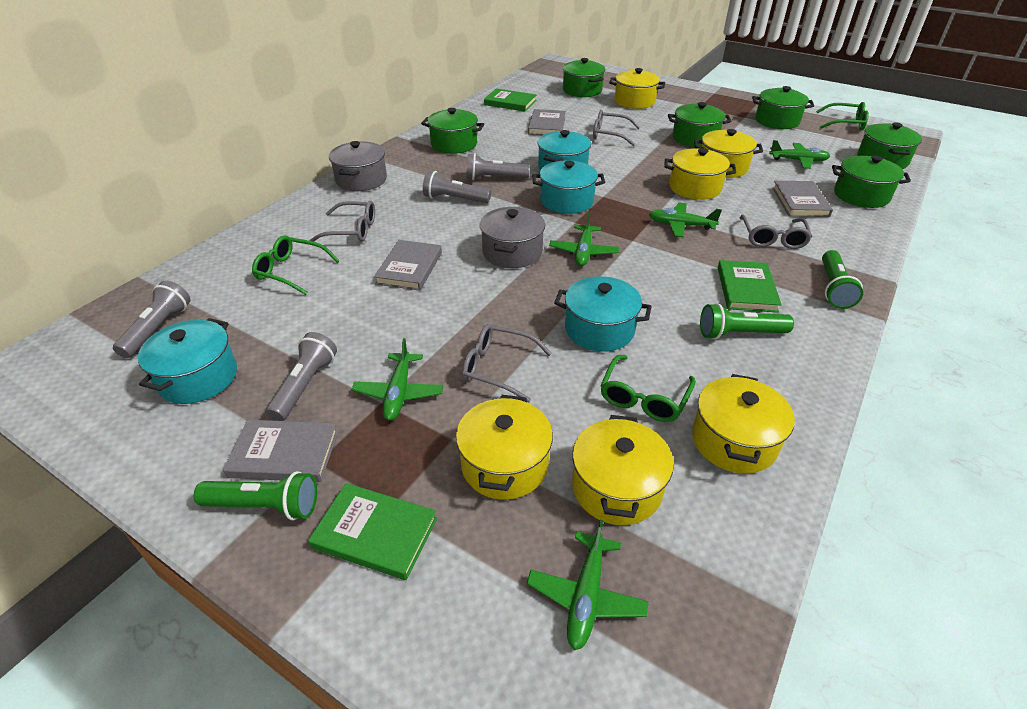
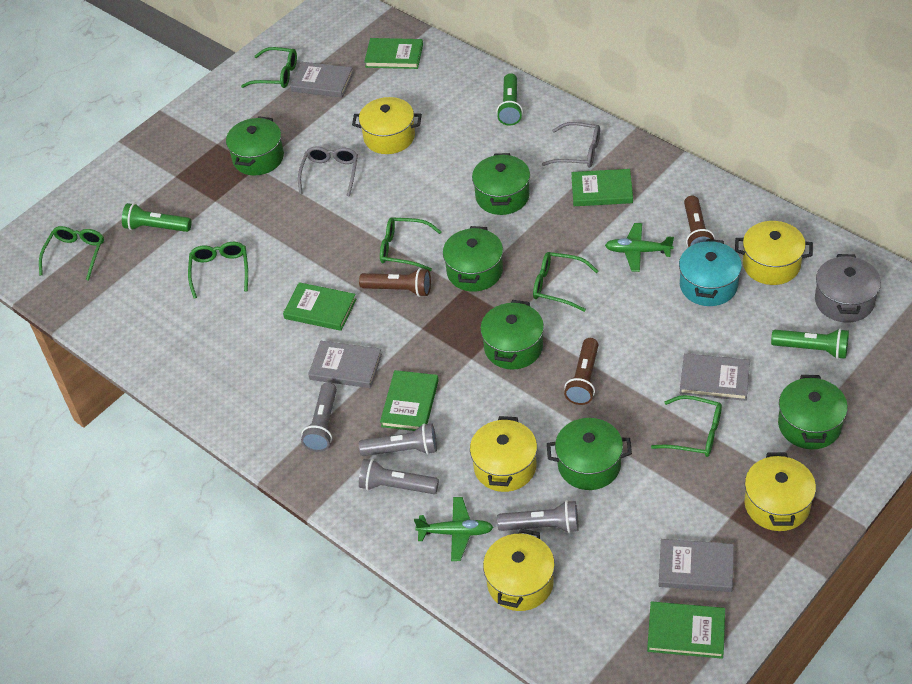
brown flashlight: none = 0 -> [359,268,431,297] [564,338,598,405] [684,196,715,248] = 3
green book: [308,483,437,580] [484,88,536,112] [718,260,782,313] = 3 -> [283,282,357,331] [364,38,423,69] [380,370,439,431] [571,169,633,206] [647,601,725,659] = 5
green glasses: [252,235,339,295] [600,355,696,422] [816,102,869,130] = 3 -> [39,226,104,281] [188,242,248,299] [241,47,297,88] [380,217,442,271] [533,252,598,312] [651,395,722,457] = 6
green plane: [352,338,443,421] [527,520,649,650] [549,212,619,266] [649,203,722,237] [769,140,830,169] = 5 -> [414,497,493,561] [605,223,674,272] = 2
grey glasses: [309,201,375,242] [462,324,552,402] [593,110,640,146] [740,214,812,249] = 4 -> [298,146,358,196] [542,122,600,168] = 2
grey pot: [329,141,387,191] [480,207,545,268] = 2 -> [815,254,881,323] = 1
turquoise pot: [138,318,237,404] [532,160,605,214] [537,130,591,170] [554,276,652,352] = 4 -> [679,239,742,306] = 1
yellow pot: [456,395,553,500] [572,415,674,525] [609,68,665,109] [665,148,736,200] [692,374,795,474] [694,129,763,178] = 6 -> [352,97,422,154] [470,416,537,492] [483,529,555,611] [735,221,813,285] [744,453,816,531] = 5

